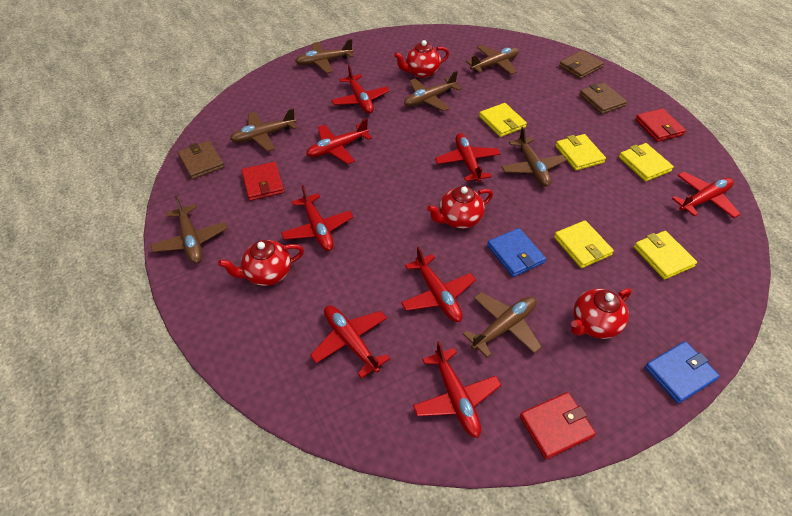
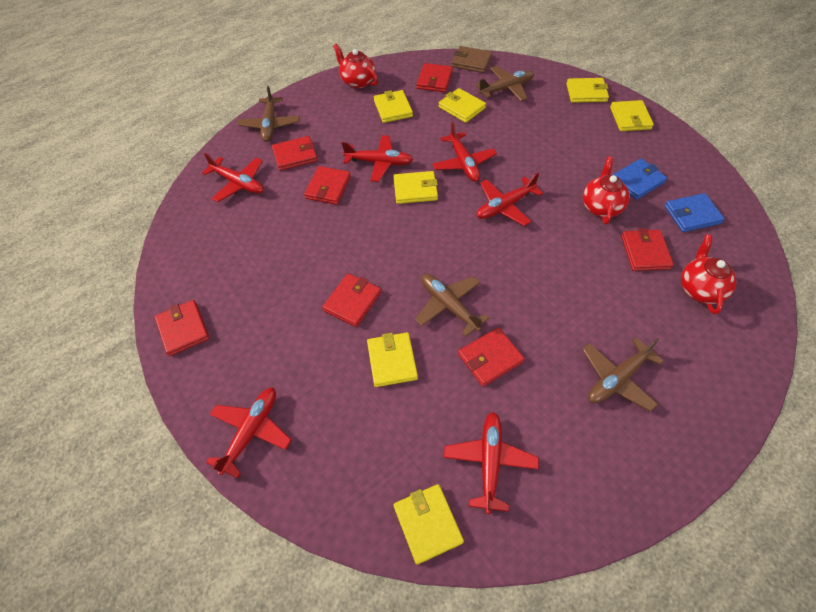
brown plane: [151,196,227,264] [230,108,297,152] [295,39,354,73] [404,71,461,111] [463,292,542,358] [466,45,519,75] [501,127,567,186] = 7 -> [238,86,300,142] [415,274,489,337] [475,66,534,101] [582,337,664,412] = 4
brown wallet: [178,141,225,179] [559,50,604,79] [579,83,627,114] = 3 -> [451,46,492,73] = 1
red plane: [281,185,354,251] [306,119,372,164] [310,305,390,378] [331,65,390,114] [401,247,476,322] [413,341,501,438] [435,133,501,182] [672,172,741,218] = 8 -> [202,153,264,202] [206,388,291,478] [342,135,413,182] [432,122,497,182] [444,412,539,514] [477,173,543,226] = 6
red teapot: [218,240,304,286] [394,40,449,78] [427,186,493,229] [571,288,632,339] = 4 -> [333,44,378,89] [583,157,630,224] [681,235,737,314] = 3
red wallet: [241,162,284,201] [520,392,596,459] [635,108,686,142] = 3 -> [155,300,210,356] [272,136,318,171] [304,166,351,205] [322,273,381,327] [417,63,453,92] [458,327,525,386] [621,228,674,271] = 7
yellow wallet: [479,103,527,137] [554,220,614,268] [555,134,606,171] [619,143,674,182] [634,231,697,280] = 5 -> [367,332,418,387] [374,90,413,123] [393,171,438,204] [393,484,464,564] [439,88,486,123] [566,78,609,103] [610,100,654,131] = 7

